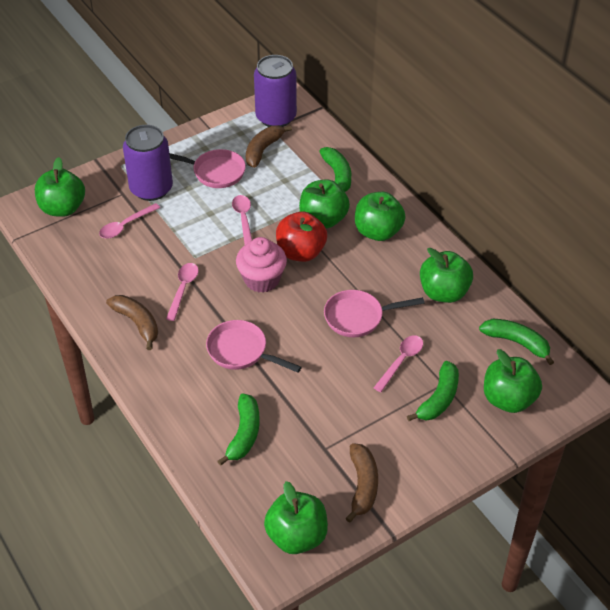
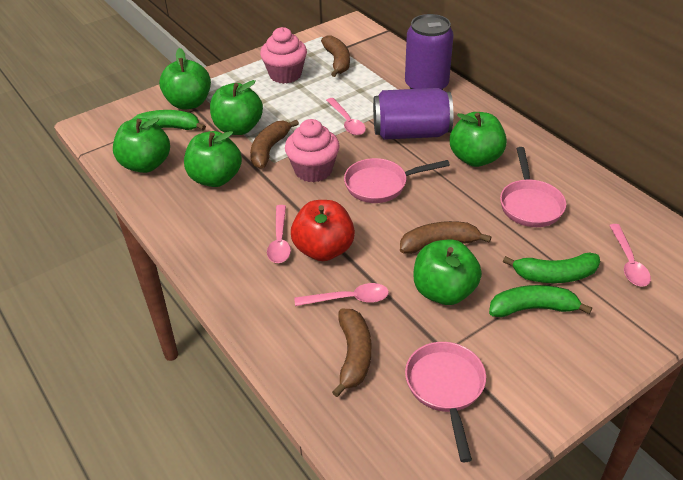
brown banana: [106,295,158,350] [246,125,292,168] [345,443,378,523] = 3 -> [250,120,299,169] [321,35,350,77] [332,309,371,397] [400,221,491,254] = 4
green banana: [217,393,260,466] [319,147,351,192] [407,361,459,421] [479,319,554,365] = 4 -> [131,110,206,131] [489,285,592,317] [503,252,600,283] = 3
pink cupcake: [236,237,287,293] = 1 -> [260,27,307,84] [285,119,340,182] = 2

